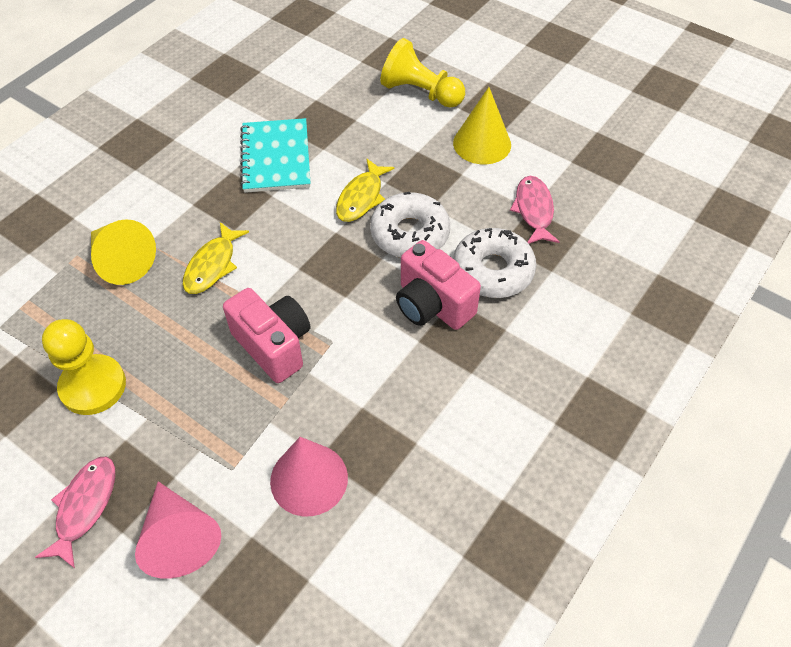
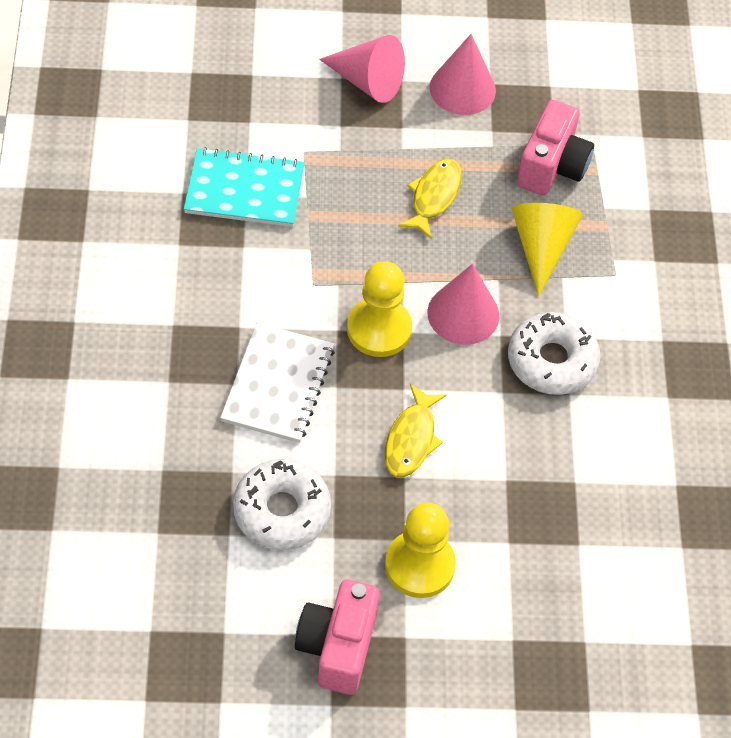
pink cone: [135,481,221,579] [270,437,348,516] = 2 -> [319,35,405,103] [427,264,499,345] [430,34,496,115] = 3
pink fish: [35,457,115,568] [510,176,560,244] = 2 -> none = 0
white notebook: none = 0 -> [220,323,335,443] = 1
yellow cone: [91,219,156,285] [453,87,511,164] = 2 -> [512,203,583,297] = 1

